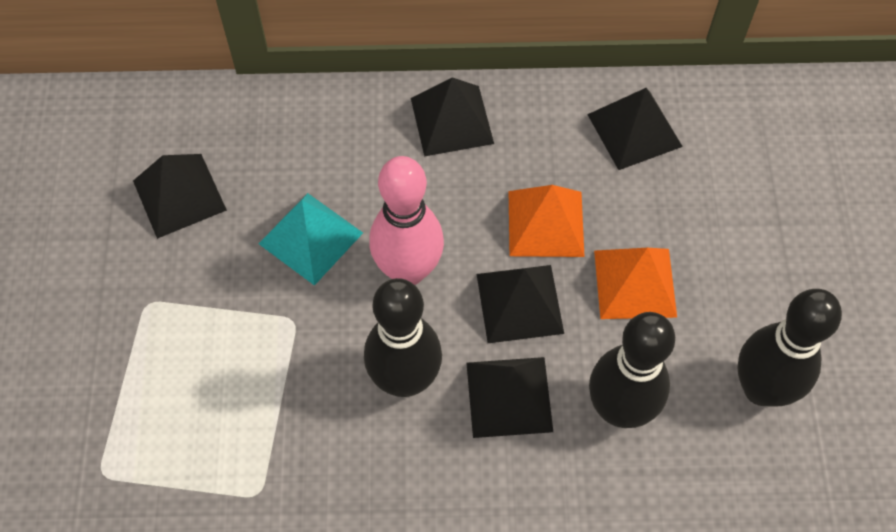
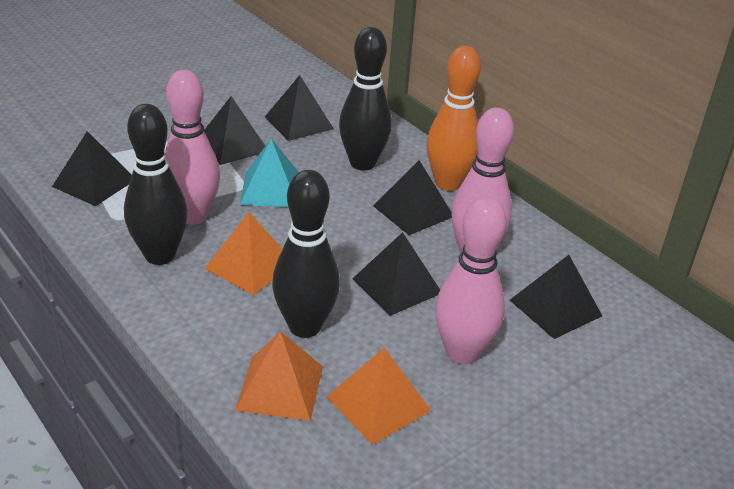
black pyramid: [133,154,227,239] [411,78,494,156] [466,357,553,438] [477,265,564,343] [587,88,683,170] = 5 -> [52,131,132,206] [204,96,265,165] [265,75,334,141] [352,232,440,316] [373,160,452,235] [510,255,602,339] = 6
orange bowling pin: none = 0 -> [426,46,481,191] = 1
orange pyramid: [509,185,585,257] [594,248,677,319] = 2 -> [204,212,282,295] [235,331,323,421] [327,348,431,445] = 3
pink bowling pin: [369,156,444,285] = 1 -> [165,70,220,225] [435,196,507,364] [451,108,514,253] = 3

